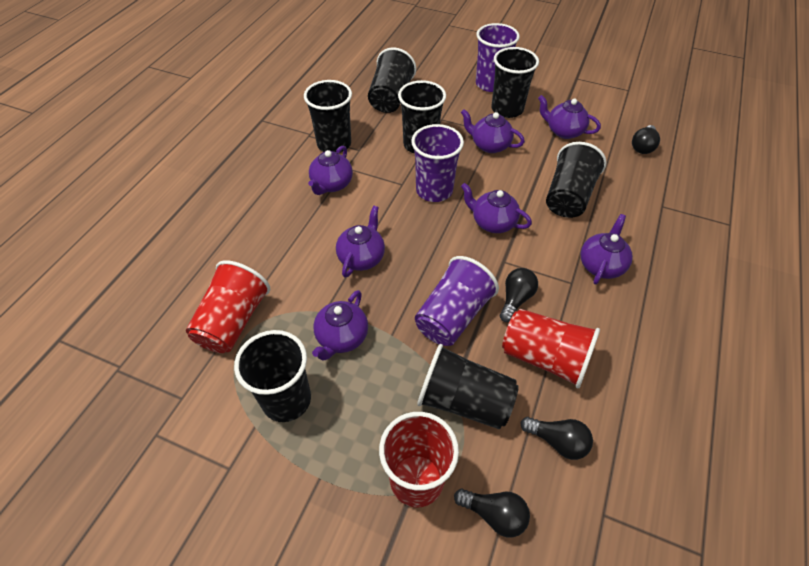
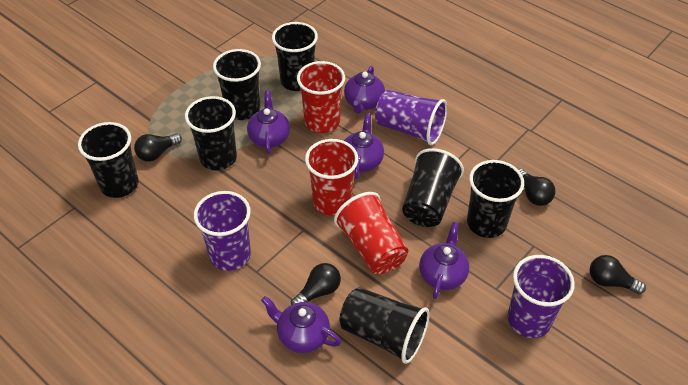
purple teapot: [308,146,353,195] [312,290,368,361] [336,205,385,278] [461,109,525,153] [461,183,532,233] [538,95,601,139] [580,214,633,285] = 7 -> [247,91,290,154] [261,296,341,353] [344,66,385,113] [344,113,384,179] [419,222,470,299] = 5

